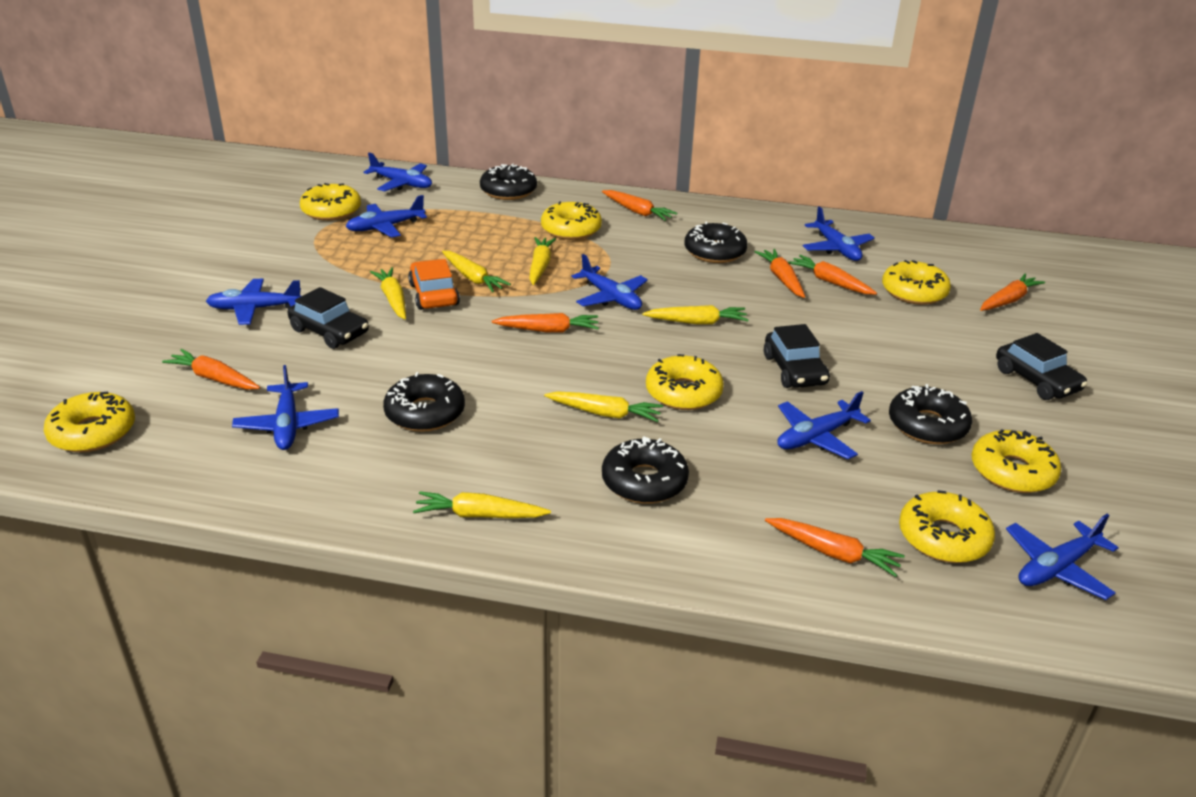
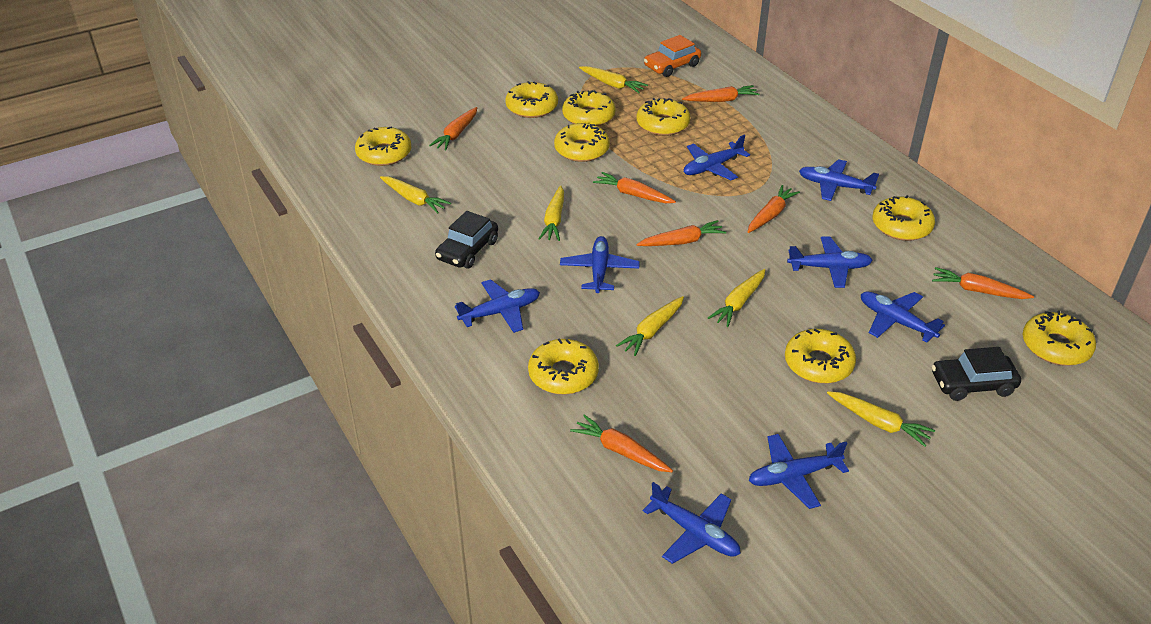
black car: [288,287,369,349] [764,324,830,388] [996,333,1087,400] = 3 -> [435,211,498,269] [932,347,1021,401] = 2
black donut: [383,372,465,432] [480,164,537,200] [602,436,689,504] [684,221,748,263] [889,384,972,444] = 5 -> none = 0
yellow donut: [44,392,135,452] [300,183,361,221] [541,202,602,240] [646,354,724,410] [882,260,951,305] [899,490,995,563] [971,429,1061,493] = 7 -> [355,126,411,166] [505,81,558,118] [528,338,599,394] [554,123,610,162] [562,90,616,126] [637,98,691,136] [785,329,856,383] [872,195,935,241] [1023,310,1096,366] = 9

